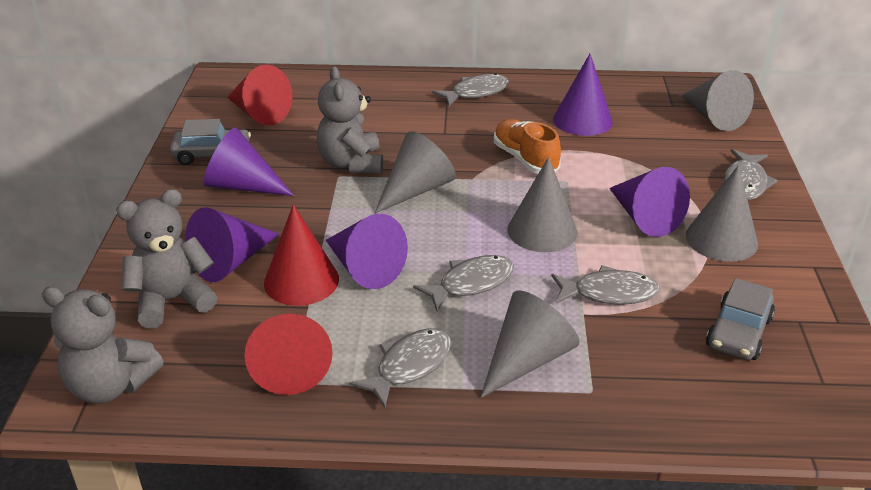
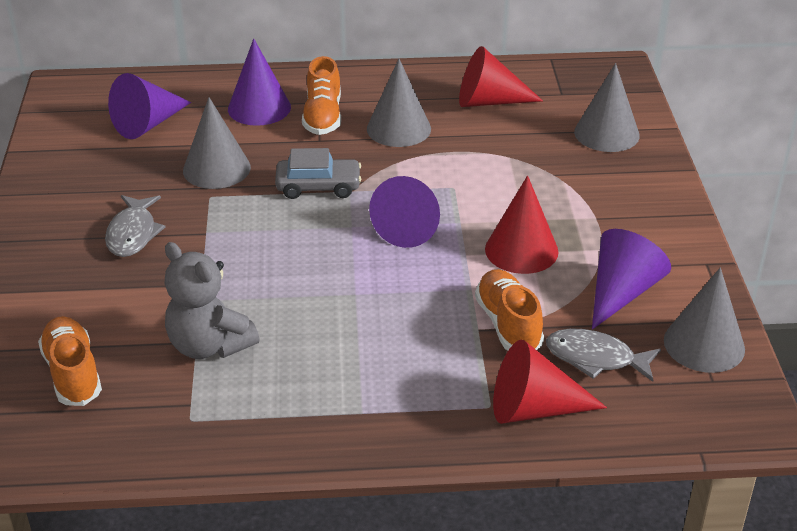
grey car: [170,119,251,165] [706,278,775,360] = 2 -> [275,148,361,199] = 1
grey cone: [375,131,456,213] [480,291,579,398] [507,157,577,252] [681,70,754,131] [685,165,758,262] = 5 -> [183,97,251,189] [367,59,431,147] [574,63,640,152] [664,267,745,373] = 4
grey fish: [349,328,452,408] [413,255,514,311] [432,73,509,106] [551,265,660,305] [724,149,778,200] = 5 -> [105,195,165,257] [546,329,661,382] = 2
grey teddy bear: [42,287,163,404] [116,189,217,329] [317,66,383,174] = 3 -> [165,242,259,359] = 1
orange shoe: [494,119,561,174] = 1 -> [38,316,102,406] [302,56,341,135] [475,269,544,350] = 3
purple cone: [185,207,279,282] [204,127,294,196] [326,214,408,289] [553,54,613,136] [609,167,690,237] = 5 -> [108,73,191,139] [228,39,291,126] [369,176,440,248] [592,229,671,330] = 4

